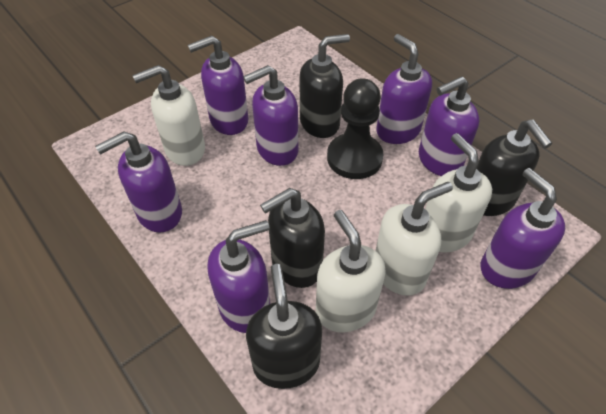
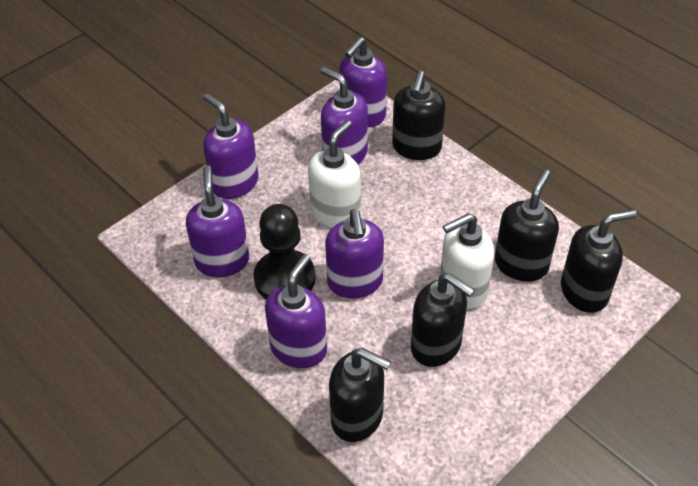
black soap dispenser: [246,264,322,389] [260,188,325,288] [300,34,350,138] [476,120,552,216] = 4 -> [329,348,391,442] [392,71,445,160] [411,273,475,367] [495,170,559,282] [561,210,637,313] = 5
purple soap dispenser: [95,131,182,232] [188,35,248,135] [208,220,270,333] [243,65,298,166] [376,34,432,144] [419,76,479,176] [481,168,565,289] = 7 -> [186,165,249,278] [203,93,258,199] [265,254,327,368] [320,67,368,164] [325,209,384,299] [339,37,387,127] = 6
white soap dispenser: [132,65,205,166] [316,210,386,333] [375,182,453,296] [425,133,492,253] = 4 -> [308,120,361,228] [440,213,494,309] = 2

